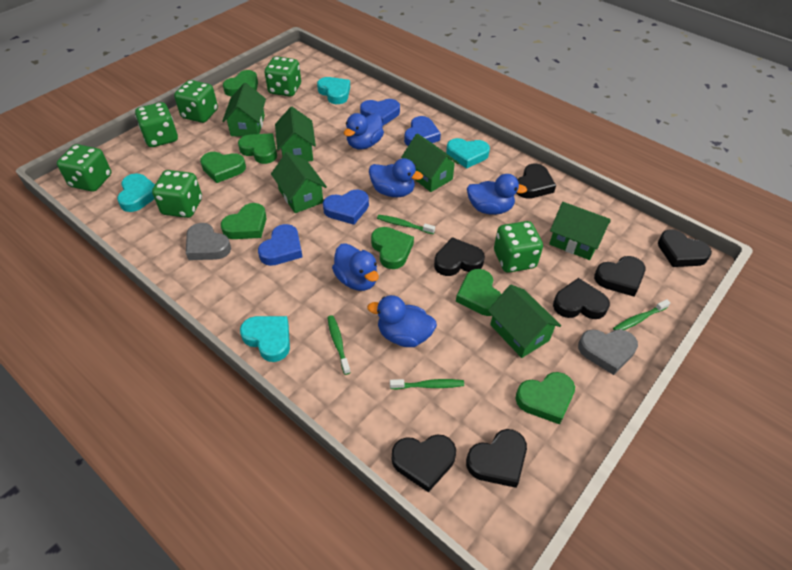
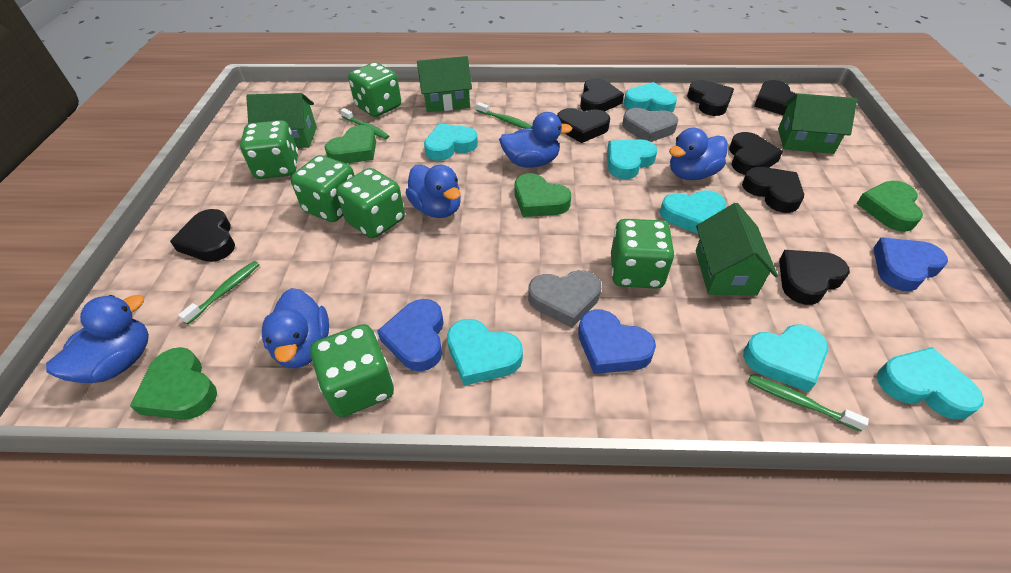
black heart: [392,434,456,492] [434,237,485,276] [466,429,527,488] [517,163,556,199] [553,278,610,319] [594,256,646,297] [658,229,712,267] = 7 -> [170,209,235,262] [557,108,610,143] [580,78,624,112] [687,80,734,116] [729,132,783,175] [742,167,804,213] [754,80,796,115] [779,250,850,305] = 8
blue heart: [258,224,302,266] [323,189,369,225] [360,99,400,126] [404,116,441,146] = 4 -> [377,299,444,371] [578,309,656,374] [873,238,948,291] = 3
green heart: [200,152,246,183] [221,203,267,239] [223,70,258,96] [238,133,277,164] [371,227,414,269] [456,269,501,316] [515,372,575,425] = 7 -> [130,347,217,420] [325,125,376,164] [515,173,571,217] [856,181,923,232] = 4
green house: [222,83,266,137] [271,151,327,213] [275,107,316,161] [401,134,459,192] [488,285,561,358] [549,202,611,260] = 6 -> [246,93,317,148] [417,56,472,112] [696,203,778,296] [778,93,857,154] = 4
turquoise heart: [117,173,155,212] [240,316,290,362] [317,77,350,104] [446,138,490,169] = 4 -> [424,123,478,161] [447,319,523,386] [607,139,657,179] [624,82,677,112] [660,190,726,234] [743,325,828,392] [877,347,984,420] = 7

